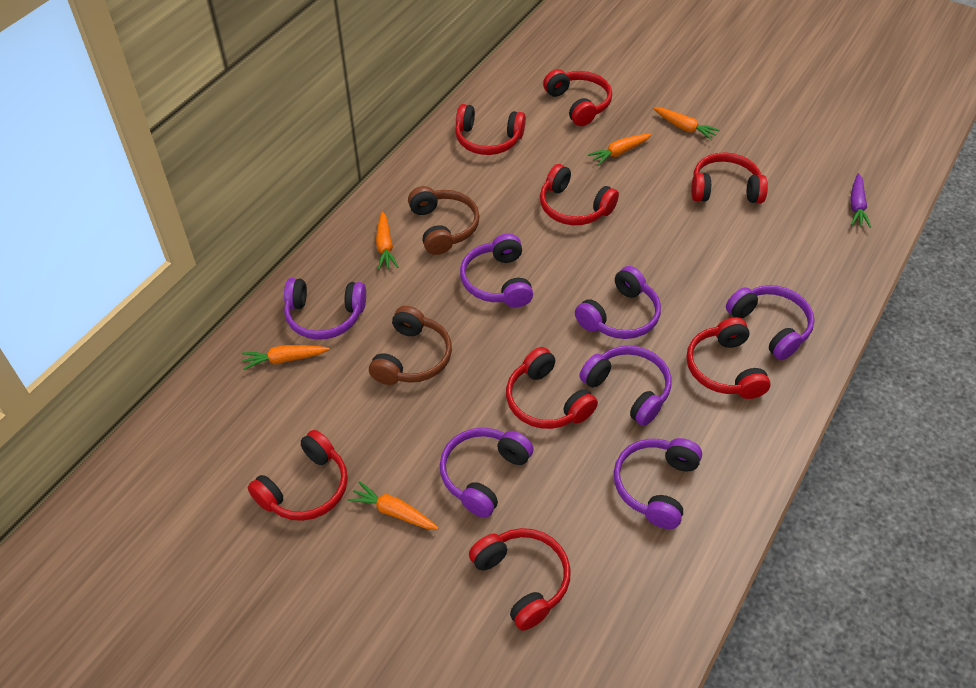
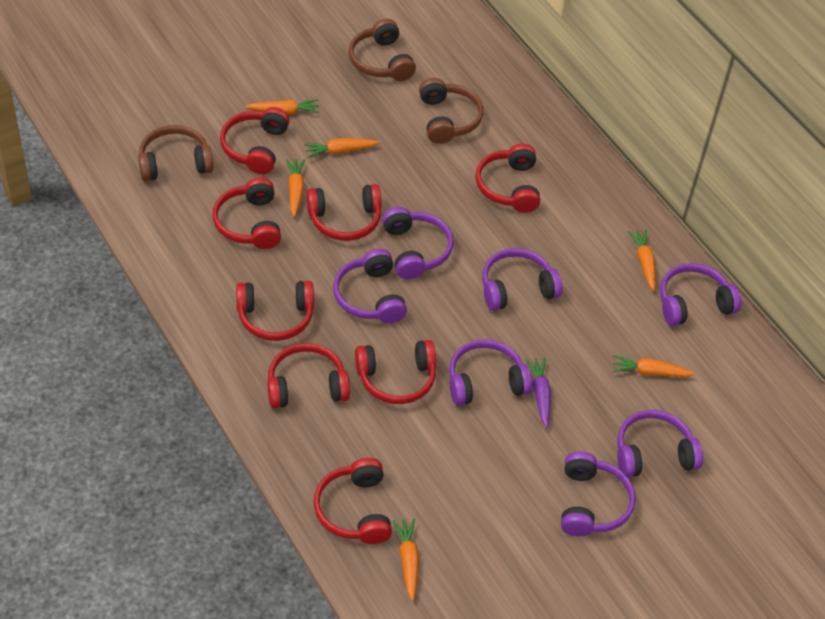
brown headphones: [369,306,452,385] [408,186,480,255] = 2 -> [138,125,214,181] [349,19,416,81] [419,78,483,144] = 3
orange carrot: [242,345,330,370] [348,481,438,530] [376,211,398,270] [588,134,652,166] [653,107,720,140] = 5 -> [245,99,319,115] [286,159,305,217] [304,138,380,158] [393,519,419,601] [613,355,695,377] [628,229,656,291] = 6

